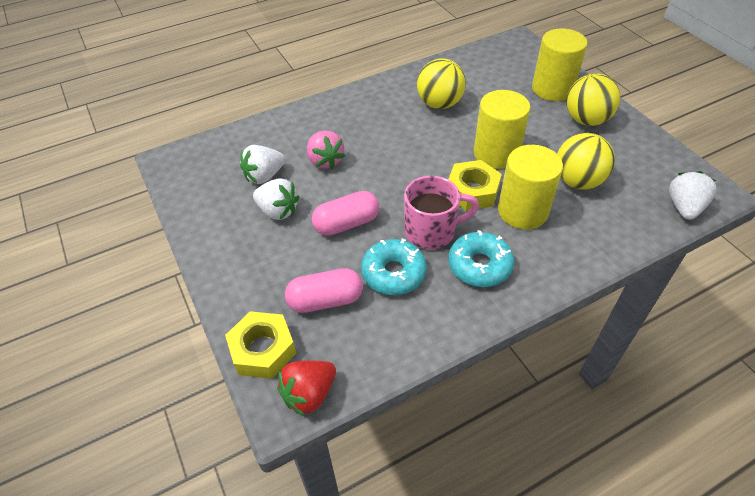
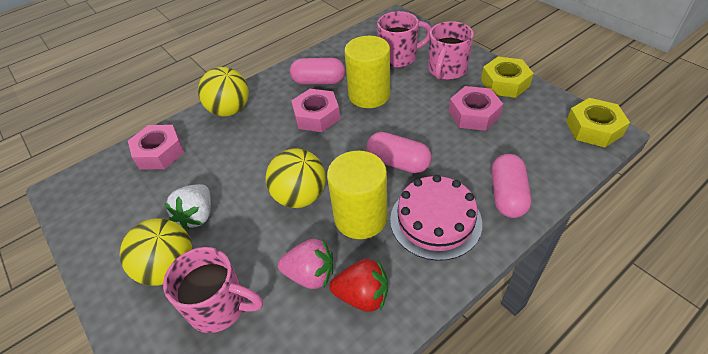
pink cake: none = 0 -> [390,175,482,261] = 1
pink capsule: [285,268,363,313] [312,191,379,236] = 2 -> [290,58,345,85] [367,132,432,173] [492,154,531,218] = 3
pink mug: [404,176,479,249] = 1 -> [163,247,263,333] [377,11,432,68] [428,21,474,80] = 3
pink nut: none = 0 -> [128,125,184,169] [291,89,340,132] [449,86,503,131] = 3
turquoise donut: [361,238,427,295] [448,230,514,287] = 2 -> none = 0
white strawberry: [240,145,285,184] [253,178,299,220] [669,171,717,220] = 3 -> [164,184,211,230] = 1
yellow cylinder: [474,90,530,169] [498,145,563,230] [532,28,587,101] = 3 -> [327,151,387,239] [344,36,390,108] = 2

